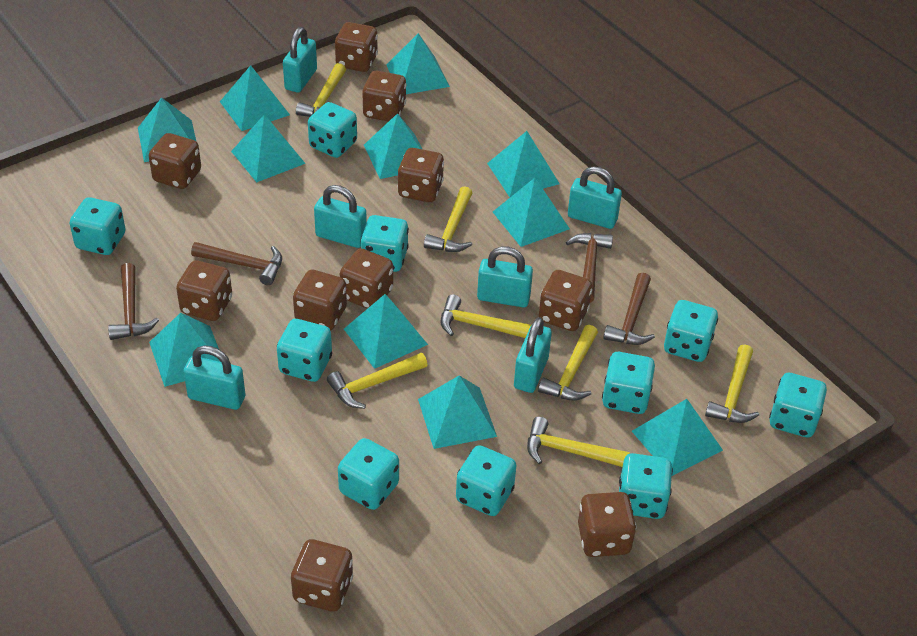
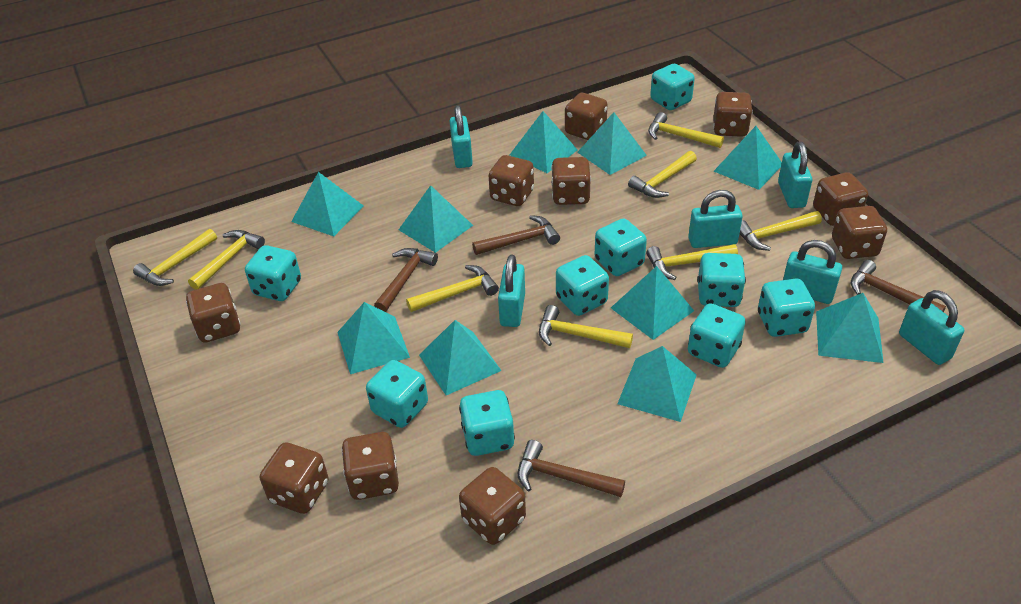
turquoise dice: [69,197,125,255] [277,319,332,382] [308,102,357,158] [338,438,399,510] [360,215,409,272] [456,445,516,516] [602,352,655,414] [619,453,673,519] [664,300,718,362] [769,373,827,438] = 10 -> [245,245,301,301] [366,360,428,428] [459,390,515,456] [556,255,609,316] [595,219,647,276] [650,64,695,110] [688,303,746,368] [697,253,746,307] [758,279,815,337] = 9
turquoise pyramid: [138,97,197,162] [149,313,221,387] [220,65,290,131] [231,114,306,182] [344,294,428,369] [364,113,422,179] [387,33,450,94] [418,375,497,449] [487,131,560,197] [493,178,570,247] [632,399,723,476] = 11 -> [291,172,364,236] [337,302,410,374] [399,185,473,253] [419,320,502,396] [510,111,578,173] [577,112,647,175] [611,266,694,340] [617,346,697,422] [714,126,782,190] [816,293,884,363] = 10
yellow hammer: [296,63,346,117] [327,353,428,409] [424,186,472,252] [440,294,531,338] [527,417,630,467] [538,325,598,401] [705,344,759,423] = 7 -> [133,229,217,286] [188,230,265,290] [406,265,499,312] [539,305,633,348] [628,151,697,198] [646,244,738,280] [648,112,724,148] [740,211,822,251] = 8

